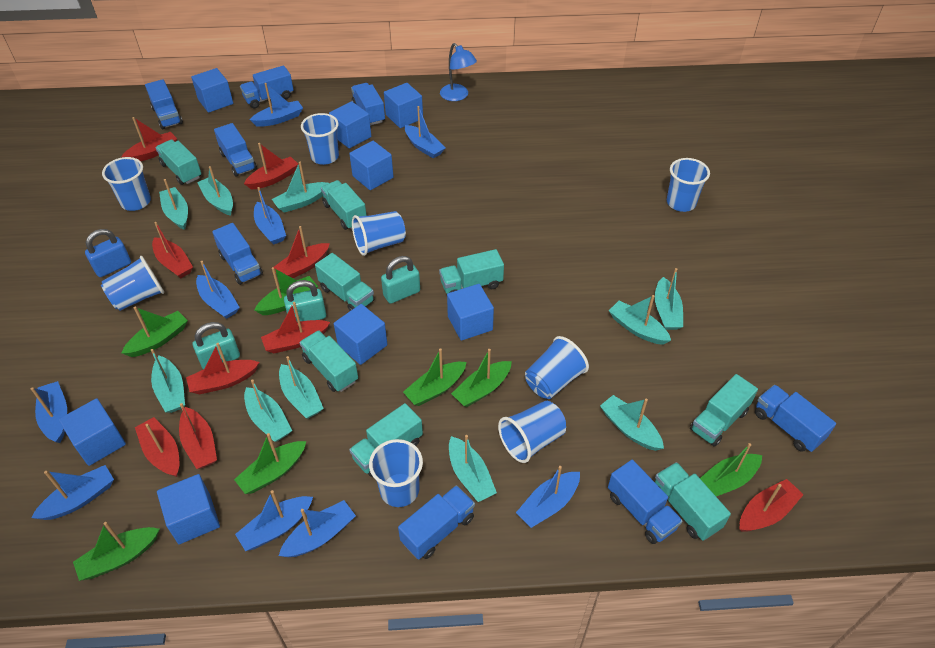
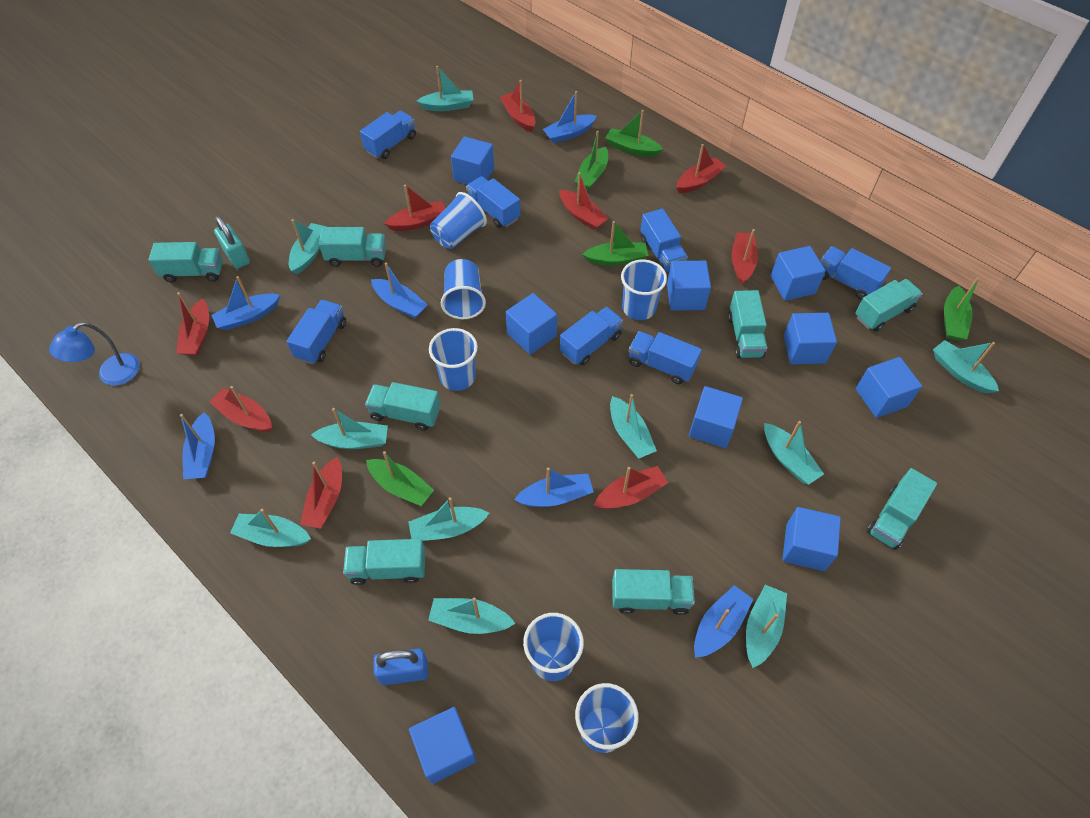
blue boat: [31,381,67,443] [31,465,114,520] [196,261,240,319] [235,490,313,551] [250,83,303,127] [254,187,286,245] [279,500,356,557] [405,106,445,158] [516,466,580,528] = 9 -> [180,412,215,479] [211,276,280,330] [371,263,428,319] [514,467,594,507] [543,91,597,143] [694,585,754,658] = 6
blue cube: [59,398,126,466] [157,474,220,544] [191,68,233,113] [329,101,371,148] [334,304,387,365] [349,141,394,190] [384,83,423,128] [447,284,494,341] = 8 -> [409,707,477,784] [451,137,494,184] [506,293,557,355] [667,261,711,311] [689,386,743,448] [771,246,826,301] [782,507,841,571] [784,313,837,364] [856,357,922,418] = 9
blue cup: [101,256,164,311] [102,157,151,211] [301,113,339,165] [352,211,406,256] [369,439,423,507] [498,401,566,463] [525,336,589,399] [667,158,710,212] = 8 -> [429,328,478,391] [430,192,487,249] [441,259,486,319] [523,613,584,681] [575,683,639,753] [621,260,667,320] = 6
blue truck: [145,79,183,129] [212,223,263,285] [214,123,257,177] [240,65,294,108] [351,83,385,125] [398,485,475,560] [608,460,683,544] [755,385,836,452] = 8 -> [287,300,346,364] [360,111,416,159] [466,176,520,228] [560,307,623,365] [629,331,702,384] [640,209,688,272] [820,246,891,300] = 7
green boat: [73,522,160,581] [122,307,188,357] [234,433,306,494] [254,267,318,315] [403,348,467,406] [451,349,512,407] [700,443,762,496] = 7 -> [366,451,434,506] [575,131,608,190] [582,221,648,266] [605,110,663,157] [944,278,979,341] = 5
turquoise padlock: [193,322,240,370] [284,280,326,321] [381,256,420,304] = 3 -> [214,216,250,269] = 1

